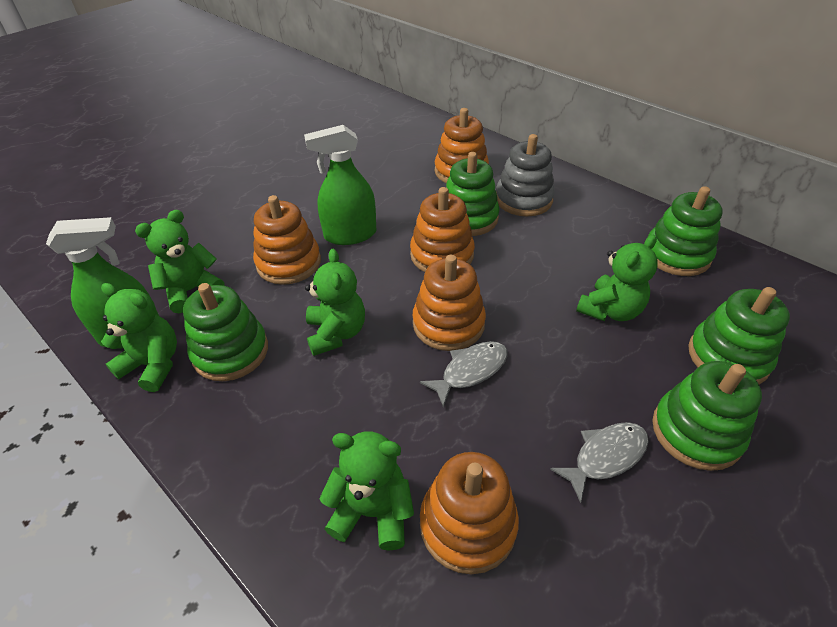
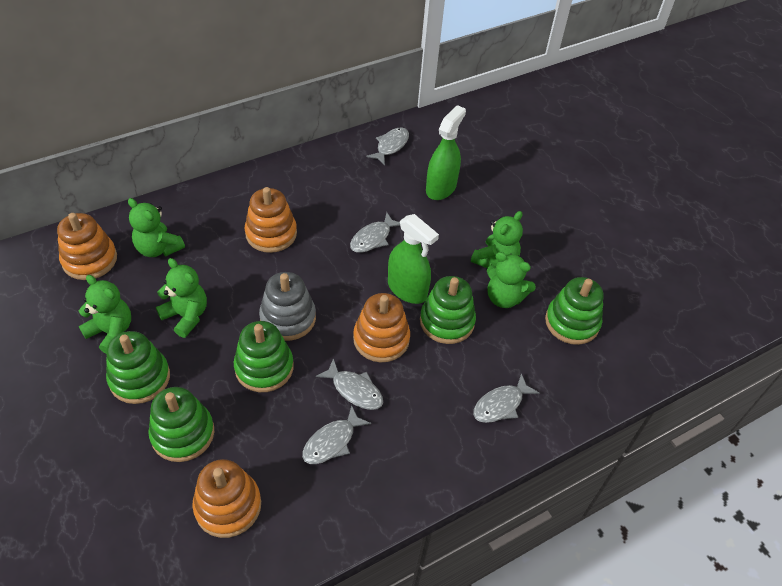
grey fish: [420,341,508,408] [550,422,649,503] = 2 -> [302,405,371,464] [316,358,383,410] [350,212,400,253] [366,127,409,165] [473,373,539,423] = 5
orange stacking toy: [253,195,321,285] [410,187,475,272] [413,255,486,351] [420,452,519,575] [435,108,489,183] = 5 -> [57,213,117,280] [193,459,261,538] [245,187,297,253] [353,293,410,362] = 4

